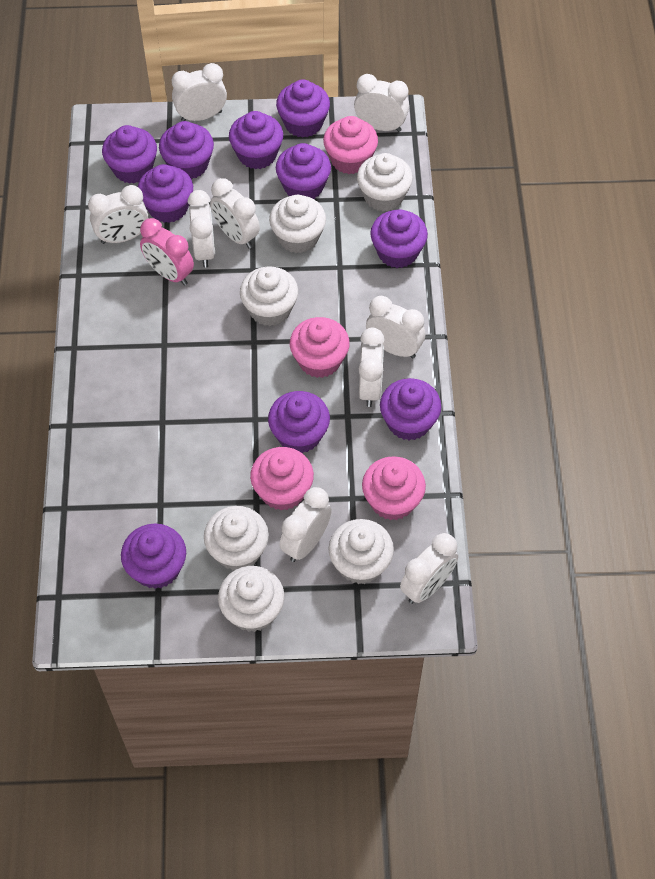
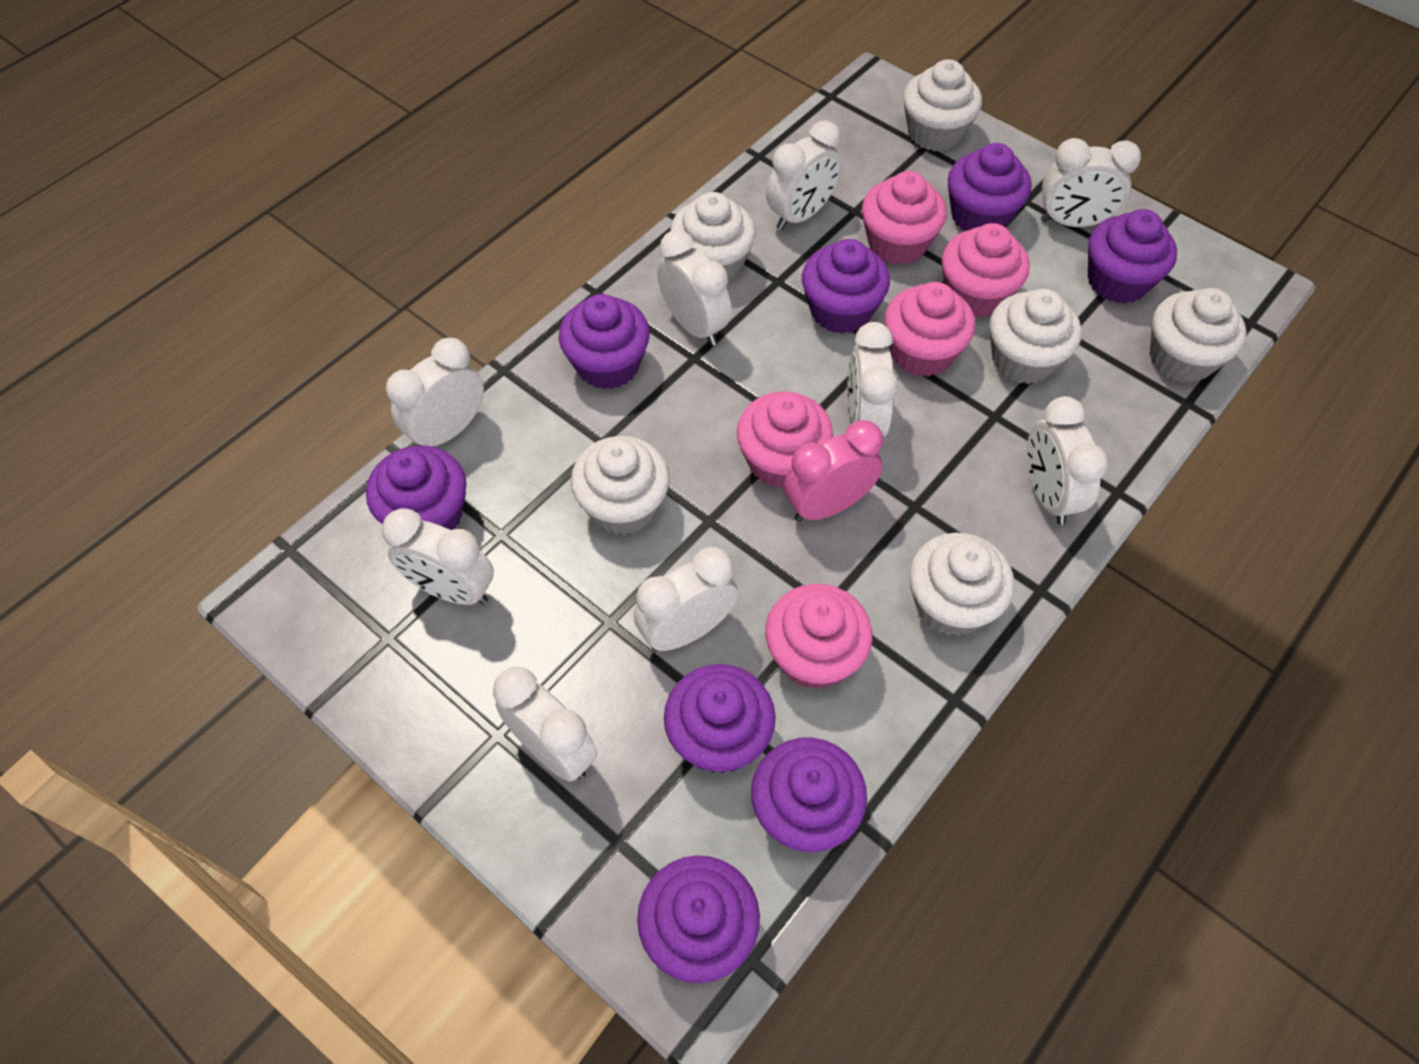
pink cupcake: [250,447,314,511] [290,317,350,378] [323,116,378,174] [362,456,426,520] = 4 -> [737,392,833,488] [765,584,872,689] [862,171,946,265] [884,282,975,377] [942,223,1030,318] = 5
purple cupcake: [102,125,157,184] [121,523,186,589] [138,164,193,223] [159,121,214,179] [229,111,283,169] [268,391,330,453] [276,79,330,138] [276,143,331,199] [370,209,428,268] [380,378,441,441] = 10 -> [366,445,466,530] [559,294,650,389] [637,855,760,983] [664,664,776,774] [751,738,867,853] [802,239,890,334] [948,143,1031,231] [1088,209,1177,304] = 8

